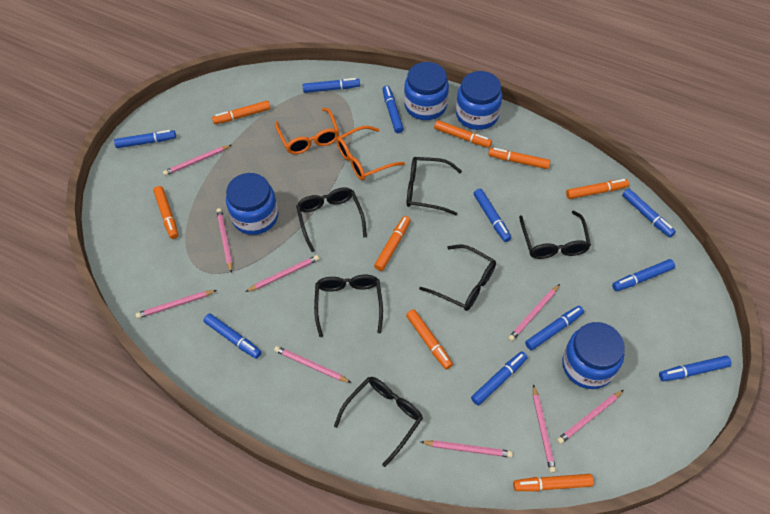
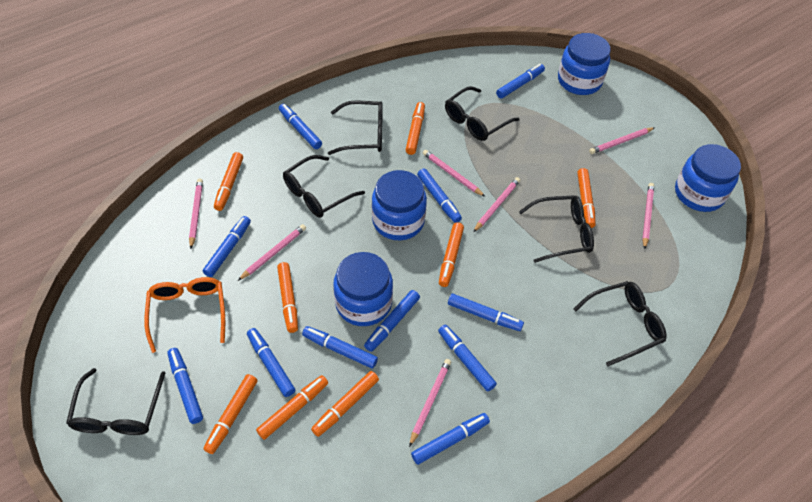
blue marker: [114,130,176,148] [203,314,262,359] [303,78,360,93] [382,86,404,133] [471,351,528,406] [473,189,511,242] [525,306,584,350] [612,259,675,291] [622,189,676,237] [659,356,732,381] = 10 -> [167,348,203,424] [203,216,251,277] [247,328,295,397] [279,104,322,149] [302,326,378,369] [364,290,420,352] [411,413,490,465] [417,168,462,223] [438,325,497,391] [448,294,524,331] [496,64,545,99] = 11
orange glasses: [275,108,339,154] [336,126,405,181] = 2 -> [144,277,225,353] = 1
pink pencil: [135,290,217,319] [163,145,231,176] [216,208,232,273] [246,255,319,292] [274,346,351,383] [421,440,513,458] [508,284,560,341] [533,384,556,473] [557,390,624,444] = 9 -> [189,179,203,249] [238,224,306,281] [409,359,451,447] [423,150,485,197] [473,177,520,232] [589,127,655,154] [642,183,654,250] = 7

